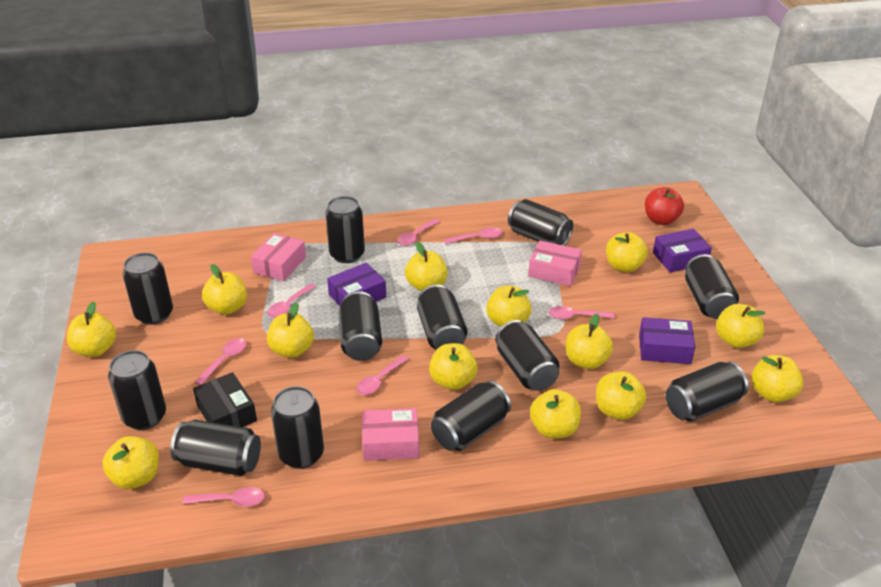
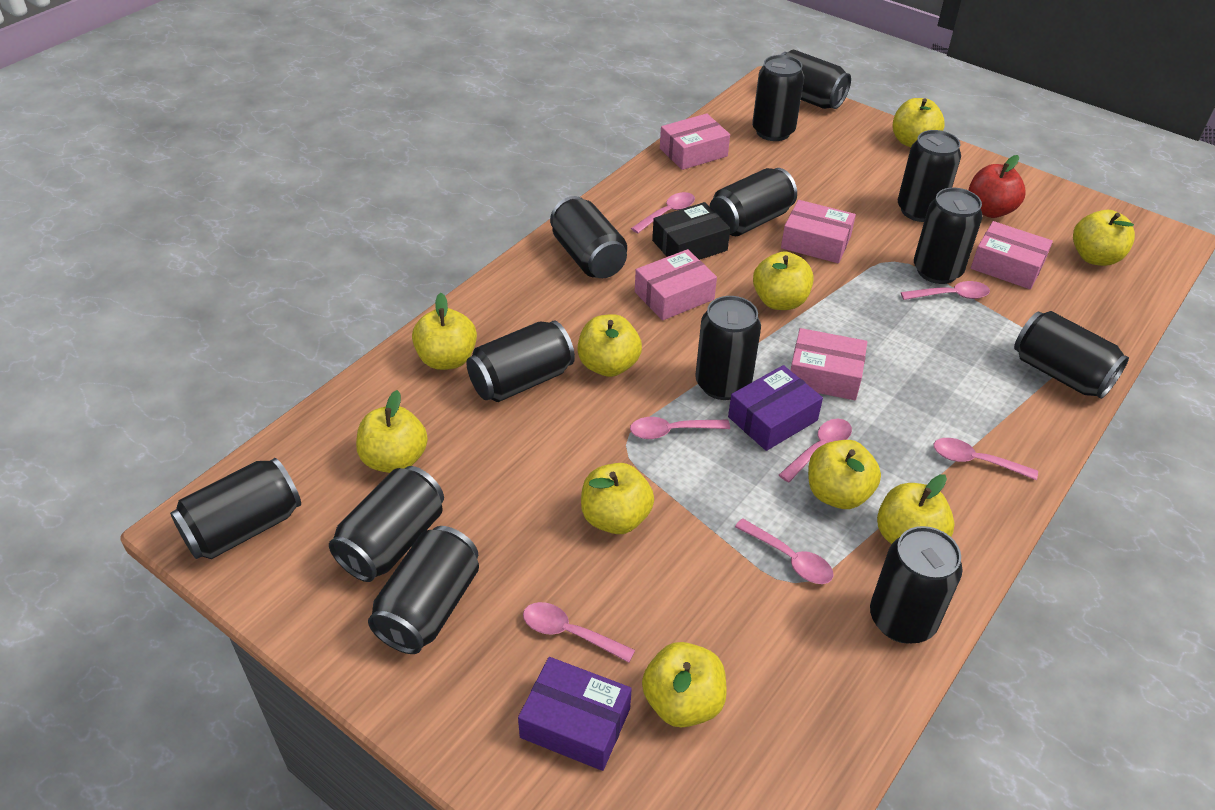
black can: [108,350,166,430] [123,253,173,325] [170,420,261,476] [271,386,324,469] [325,196,365,263] [338,291,382,361] [417,284,467,350] [431,381,511,451] [495,320,559,391] [508,199,574,246] [666,362,748,422] [685,254,739,319] = 12 -> [170,458,301,559] [329,466,444,582] [368,526,479,654] [466,321,575,402] [550,196,627,278] [695,296,761,400] [709,168,797,236] [752,55,804,141] [780,50,851,109] [870,526,963,643] [898,130,961,222] [914,188,983,284] [1014,311,1129,399] = 13
pink box: [251,233,306,281] [362,408,419,461] [528,241,582,286] = 3 -> [635,249,717,321] [660,113,730,170] [781,200,856,263] [790,328,867,400] [971,221,1053,289] = 5
purple box: [327,263,386,306] [639,317,695,364] [653,229,712,272] = 3 -> [518,657,632,771] [728,365,823,451] = 2
yellow apple: [67,301,116,357] [102,436,159,489] [202,264,247,315] [267,303,314,358] [405,242,447,291] [429,343,478,390] [486,286,531,327] [530,389,581,439] [566,314,613,369] [596,371,646,420] [606,232,648,272] [716,304,766,348] [751,355,803,402] = 13 -> [356,390,428,473] [412,293,477,370] [578,314,642,377] [581,463,654,534] [642,642,727,728] [753,251,814,310] [808,440,881,509] [877,474,955,544] [893,98,945,147] [1073,210,1135,266] = 10

